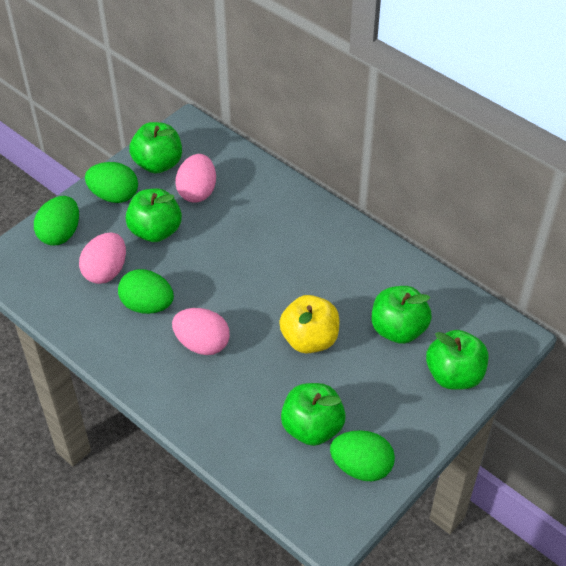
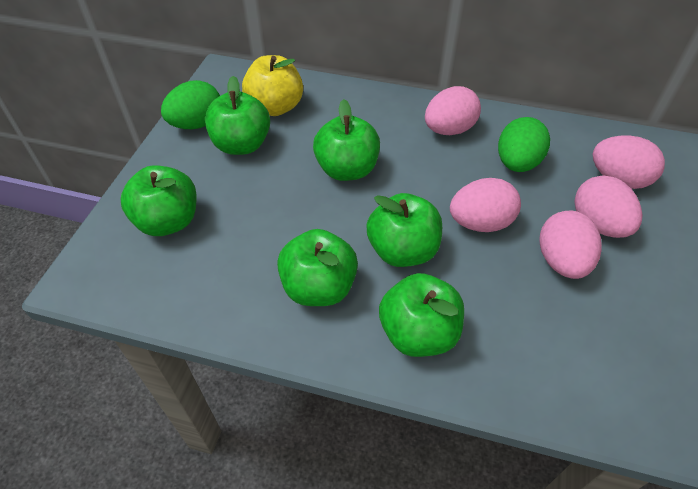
green apple: [126,188,182,242] [129,122,182,174] [281,383,346,446] [372,286,432,344] [426,330,488,390] = 5 -> [121,165,197,236] [205,76,270,155] [277,229,358,306] [313,99,380,181] [366,193,442,267] [379,273,464,357] = 6
green egg: [34,196,79,246] [85,162,138,203] [118,269,174,314] [330,430,395,481] = 4 -> [161,80,220,129] [498,117,550,172] = 2
pink egg: [79,232,126,284] [172,308,230,355] [175,154,216,203] = 3 -> [425,86,481,135] [450,178,521,232] [539,210,602,279] [575,175,643,238] [593,136,665,189] = 5

